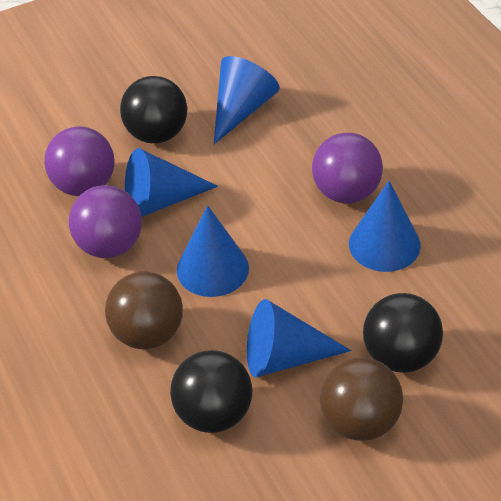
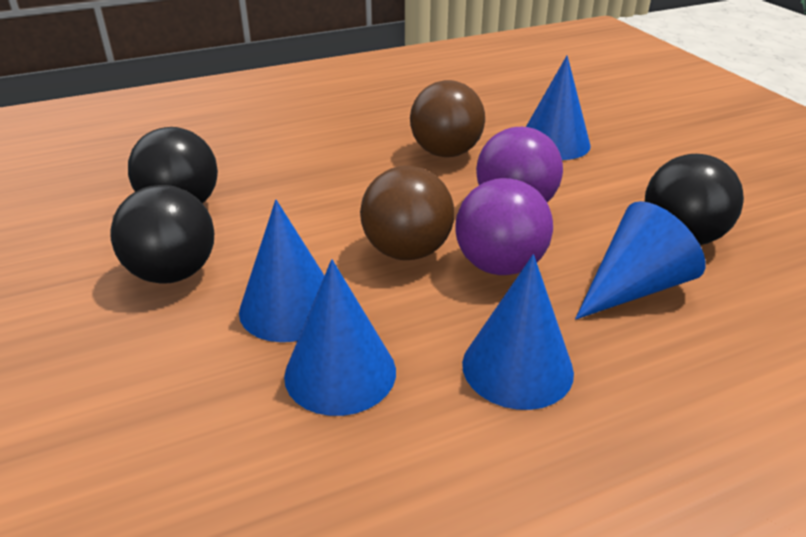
purple ball: [44,126,115,196] [69,185,142,258] [312,133,383,203] = 3 -> [455,178,553,275] [476,127,563,202] = 2

